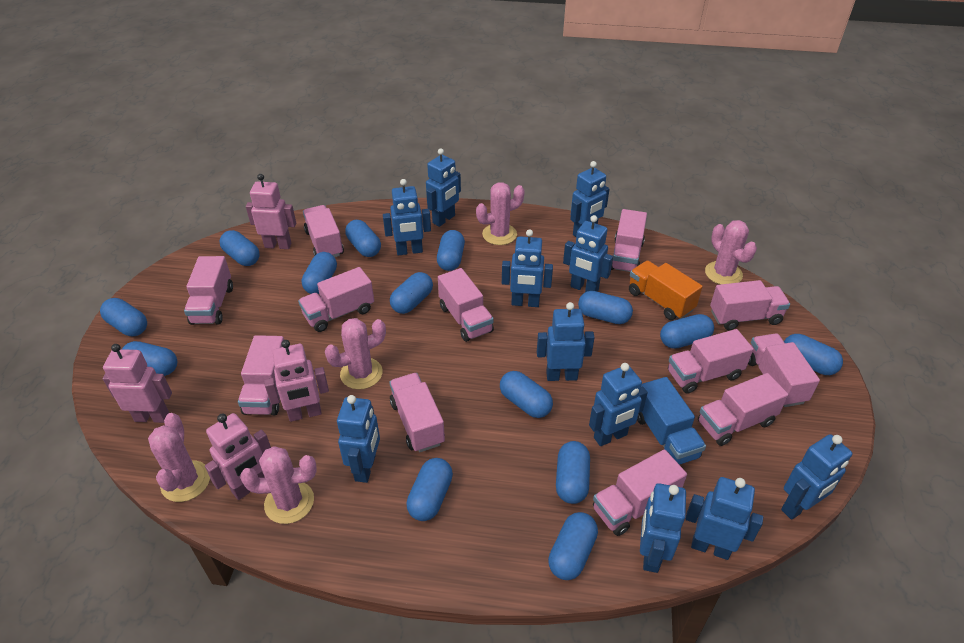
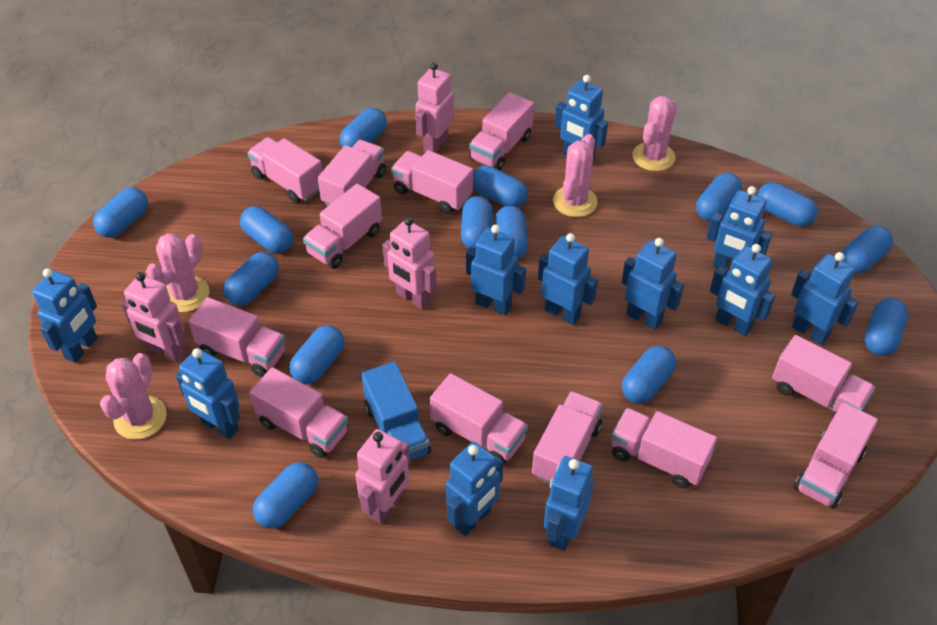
orange truck: [629,260,703,320] = 1 -> none = 0
pink cactus: [148,413,210,502] [240,446,317,524] [325,318,386,389] [476,182,525,245] [705,220,757,285] = 5 -> [100,353,167,440] [146,233,209,313] [553,134,598,217] [632,96,677,171] = 4

